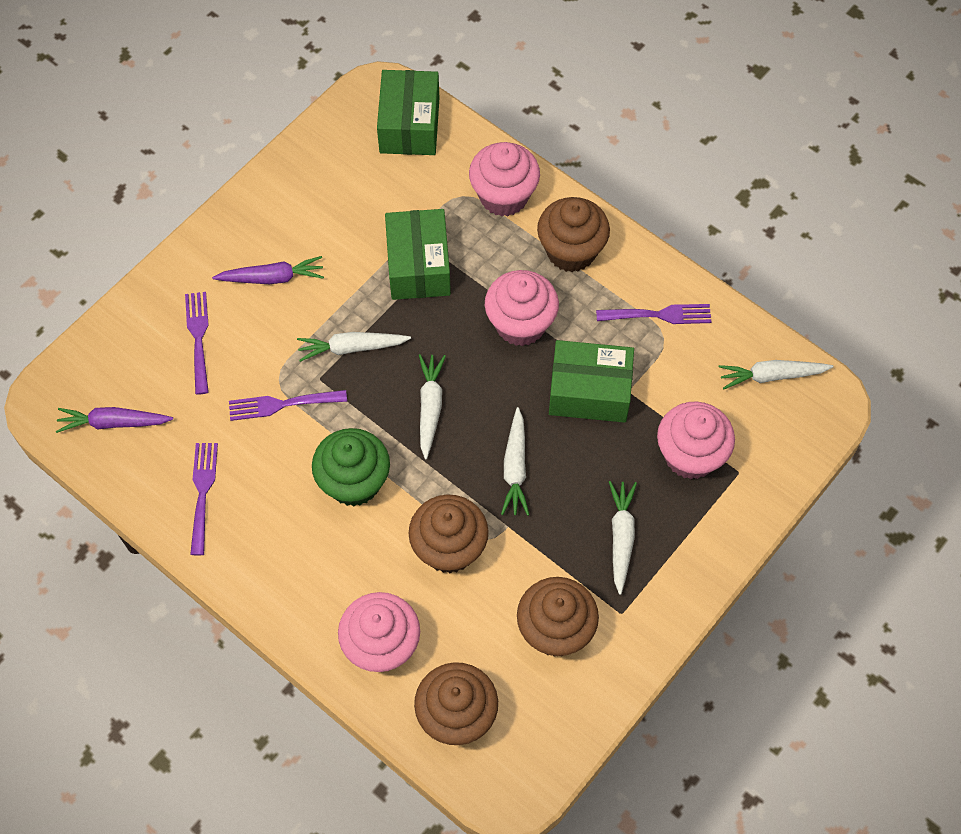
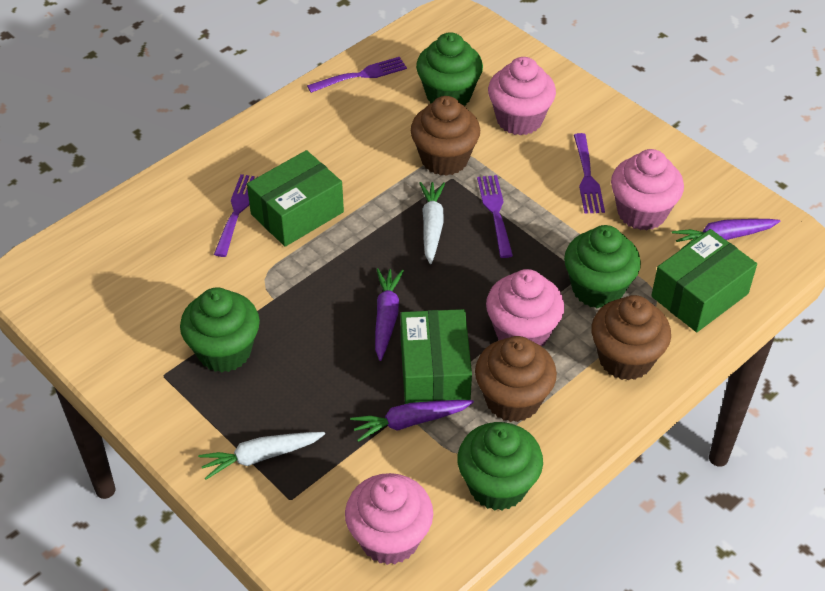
brown cupcake: [408,494,489,573] [414,662,498,745] [517,577,599,657] [537,197,610,272] = 4 -> [411,96,480,176] [475,336,557,422] [591,295,671,381] = 3
green cupcake: [312,428,390,506] = 1 -> [180,287,260,372] [416,32,483,106] [457,422,543,511] [564,225,641,308] = 4
purple carrot: [56,407,173,433] [212,256,324,284] = 2 -> [350,400,474,442] [375,268,404,361] [672,219,780,250] = 3
white carrot: [297,332,411,362] [419,354,446,459] [501,407,529,516] [609,481,637,595] [719,360,834,389] = 5 -> [198,432,325,480] [420,182,445,264] = 2

